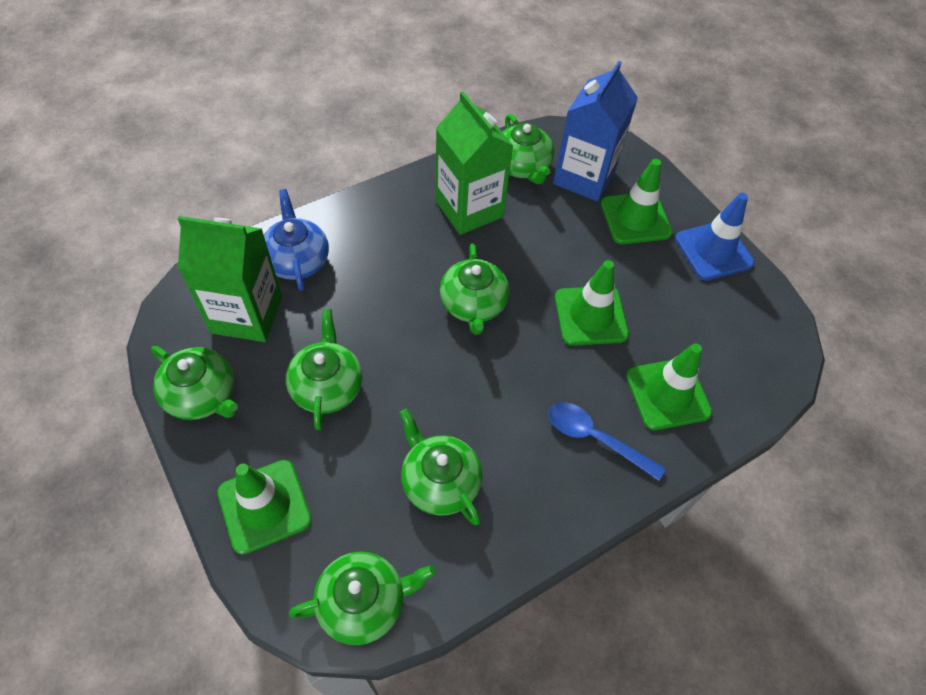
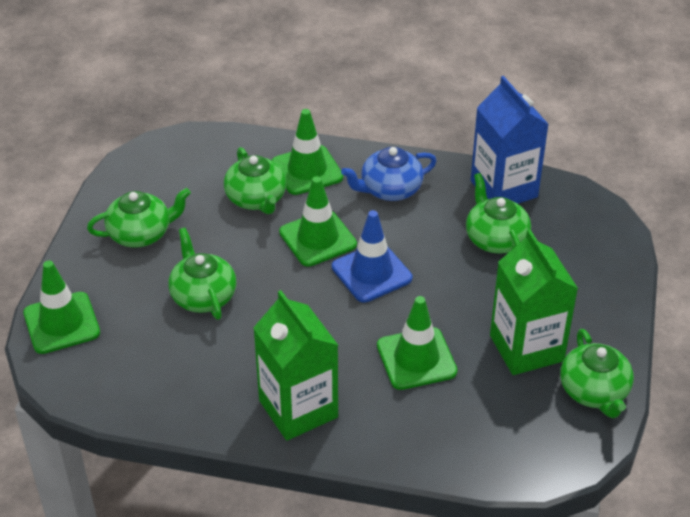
blue spoon: [548,402,666,481] = 1 -> none = 0
green teapot: [151,346,238,420] [286,309,362,430] [289,552,435,645] [400,409,482,525] [440,244,509,335] [503,114,554,184] = 6 -> [87,188,191,247] [168,228,236,320] [224,147,286,214] [466,173,531,254] [560,329,634,418] = 5

